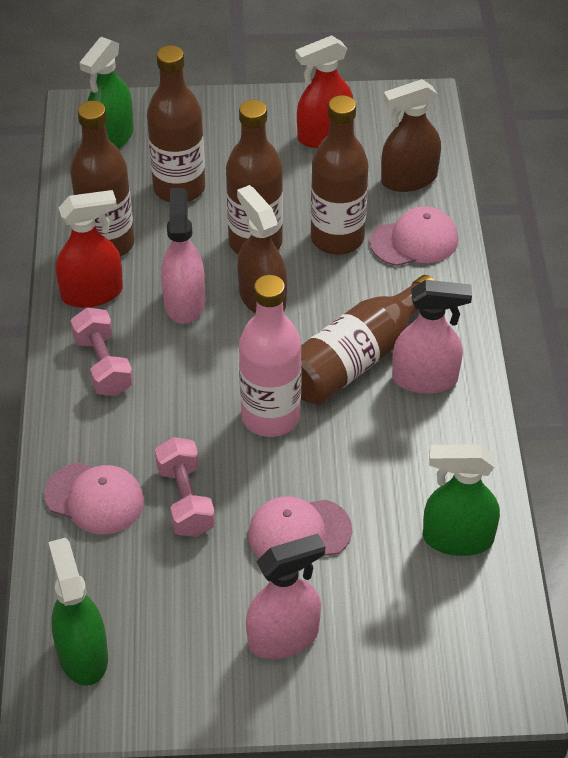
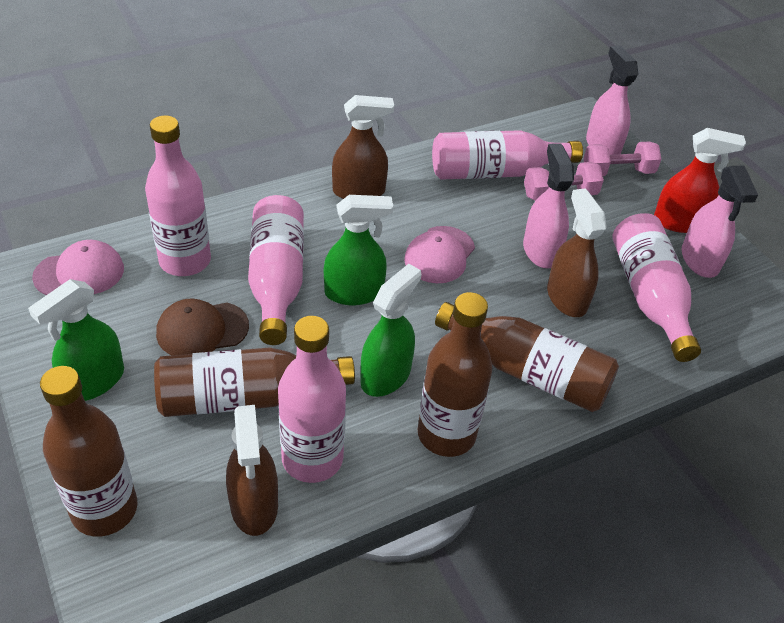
brown bottle: [70,101,134,257] [147,45,205,202] [226,100,283,255] [301,275,435,405] [311,95,368,255] = 5 -> [40,366,138,537] [154,348,355,417] [417,292,493,457] [435,302,619,412] = 4
brown cap: none = 0 -> [156,299,249,355] = 1
brown spray bottle: [237,185,287,314] [381,79,441,192] = 2 -> [226,405,278,536] [332,95,394,199] [547,188,606,317] = 3
pink bottle: [239,275,302,437] = 1 -> [145,115,211,276] [248,195,304,345] [278,316,346,483] [432,130,583,180] [612,213,701,362] = 5
pink cap: [44,462,144,534] [248,496,352,558] [370,206,458,266] = 3 -> [32,240,124,295] [404,226,475,283] = 2
red spray bottle: [56,190,123,308] [295,35,353,148] = 2 -> [654,128,746,233] = 1

